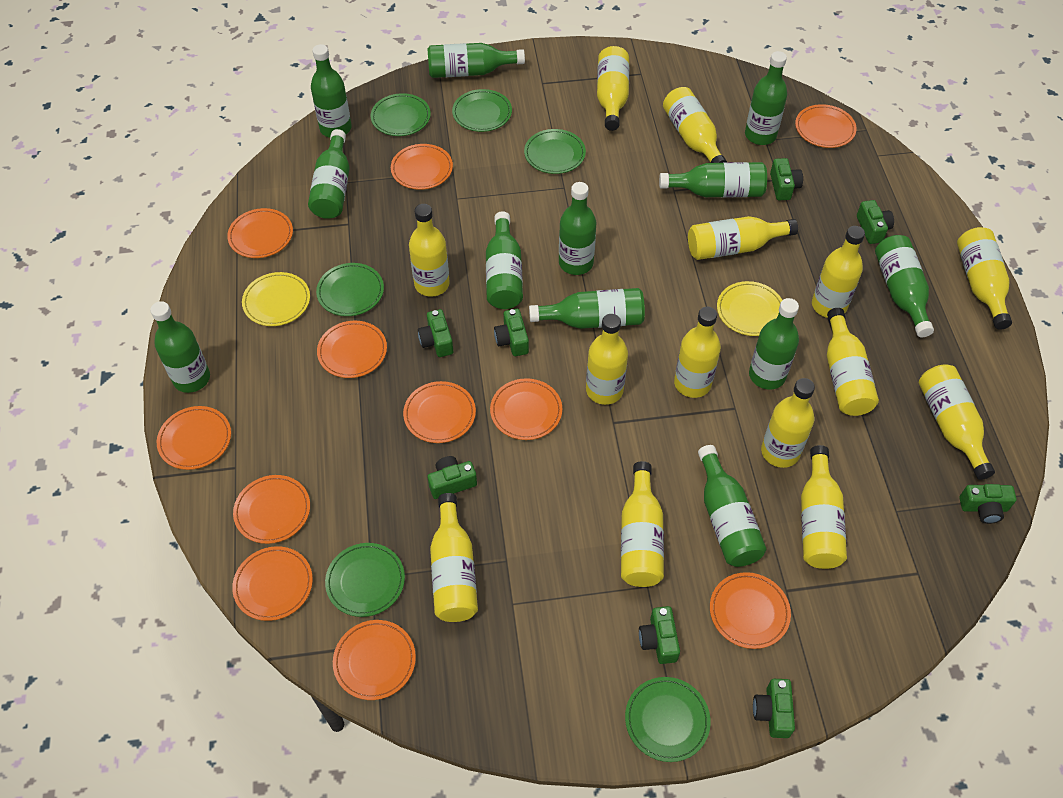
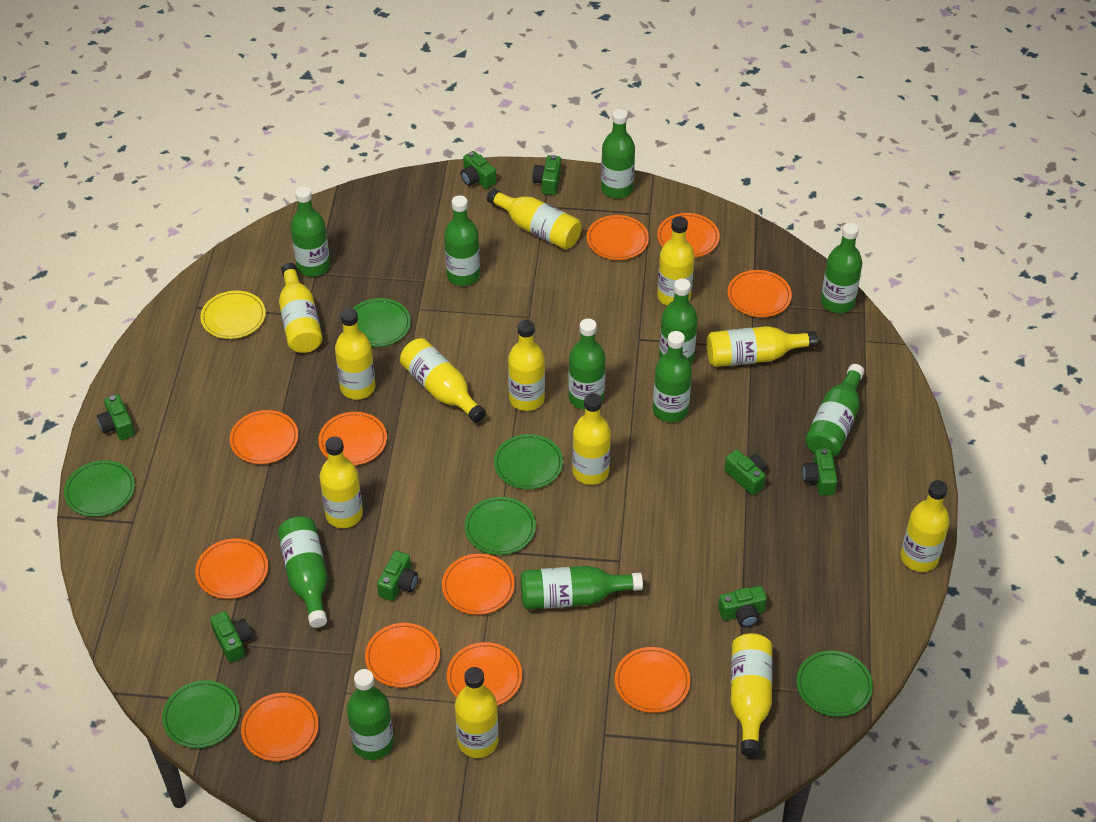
green bottle: [150,301,210,393] [308,129,350,219] [311,44,352,138] [427,43,525,78] [486,211,523,309] [529,288,645,329] [559,182,596,275] [659,162,767,198] [698,445,767,567] [745,51,787,145] [749,298,799,390] [875,235,934,337] = 12 -> [278,516,328,628] [291,186,330,277] [347,669,394,760] [444,195,480,286] [520,566,643,610] [568,318,606,410] [601,109,635,199] [653,331,692,422] [659,279,698,365] [805,364,864,457] [821,223,862,313] = 11
yellow bottle: [409,204,450,297] [430,493,478,622] [586,314,628,405] [597,46,629,131] [621,461,664,587] [663,87,727,163] [674,307,721,398] [688,216,798,260] [761,378,815,468] [801,445,847,569] [812,226,865,318] [827,308,879,416] [919,364,995,480] [957,227,1012,330] = 14 -> [279,263,323,353] [320,437,363,528] [335,308,375,400] [400,338,486,423] [455,667,498,758] [487,188,581,250] [508,320,545,411] [572,393,611,485] [657,216,695,305] [707,326,818,367] [731,633,773,757] [901,480,950,572] = 12
yellow plate: [242,272,310,326] [717,281,782,336] = 2 -> [200,291,266,339] = 1

